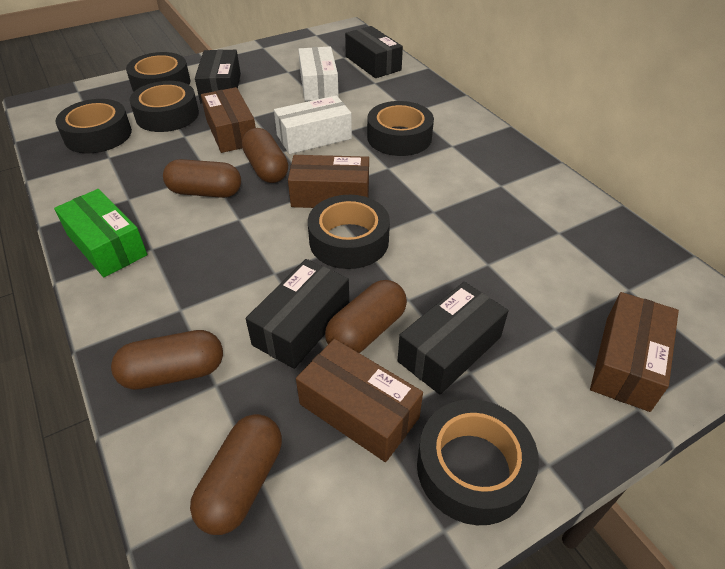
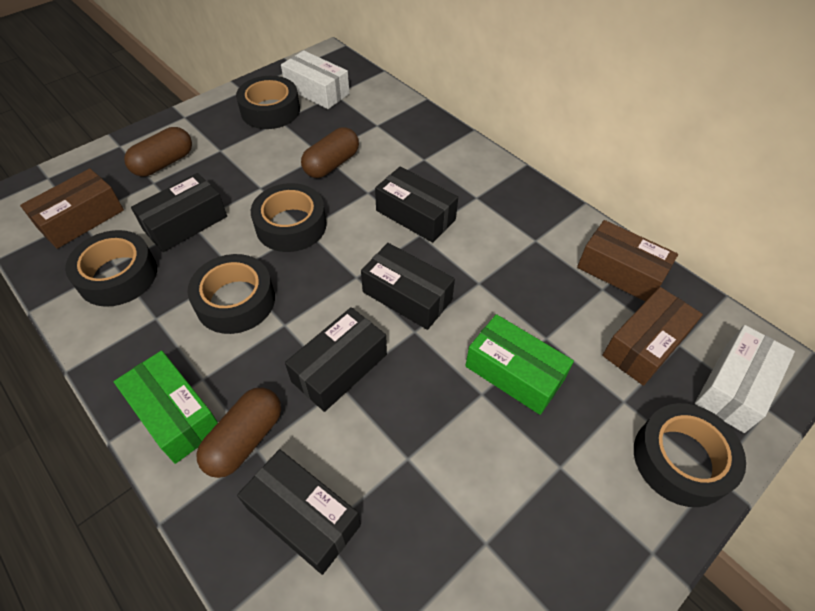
black box: [195,50,241,104] [246,259,349,369] [345,26,403,78] [398,282,508,395] = 4 -> [131,173,227,252] [237,449,361,575] [285,307,387,412] [361,243,455,330] [375,166,458,243] = 5
black tape: [55,99,132,153] [126,52,190,92] [130,81,199,132] [308,195,390,269] [367,101,434,156] [417,399,539,525] = 6 -> [65,230,157,307] [187,254,275,334] [236,76,300,129] [251,183,327,252] [634,403,746,507] = 5
brown box: [201,87,256,153] [288,155,369,208] [296,339,423,462] [590,292,679,412] = 4 -> [20,168,124,249] [577,220,678,302] [602,287,703,386] = 3
brown capsule: [111,330,223,390] [163,159,241,198] [190,414,282,535] [242,128,288,183] [325,280,407,353] = 5 -> [124,127,192,177] [196,388,281,478] [301,127,359,178] = 3
green box: [54,189,147,277] = 1 -> [114,350,218,464] [465,314,574,415] = 2

